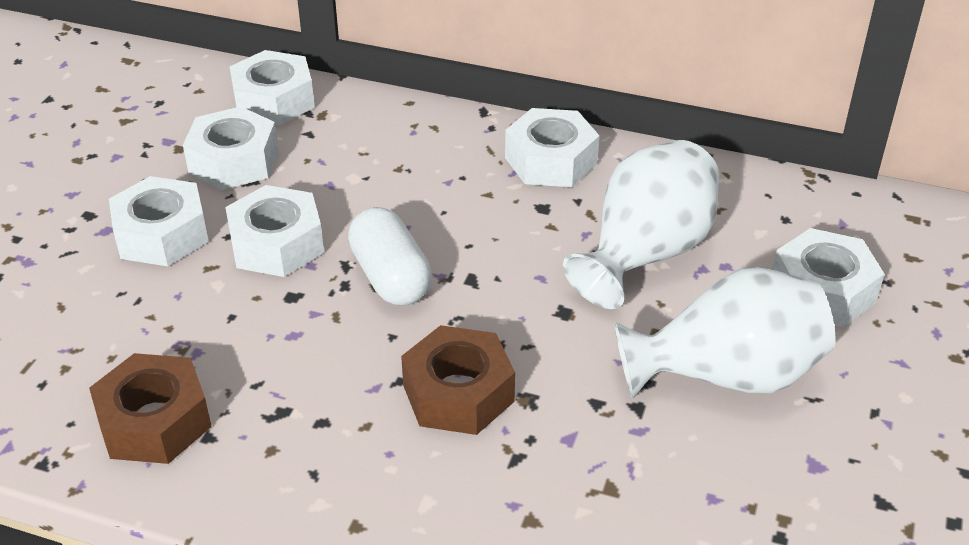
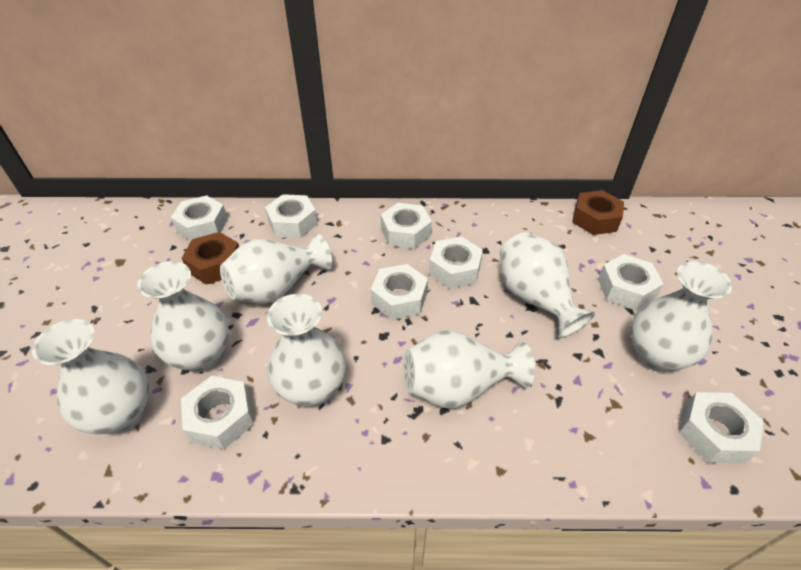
white capsule: [348,207,432,306] = 1 -> none = 0
white nut: [109,176,209,266] [183,106,278,190] [225,185,324,277] [230,50,315,126] [505,108,600,187] [773,228,884,327] = 6 -> [171,195,228,241] [181,376,254,449] [265,194,318,238] [371,264,428,320] [381,203,432,249] [429,237,483,289] [598,254,663,310] [679,392,764,463] = 8
white vase: [563,140,719,309] [615,267,836,399] = 2 -> [32,319,149,434] [137,261,229,372] [220,234,332,304] [267,294,346,407] [403,330,535,409] [500,232,595,338] [631,261,732,372] = 7

